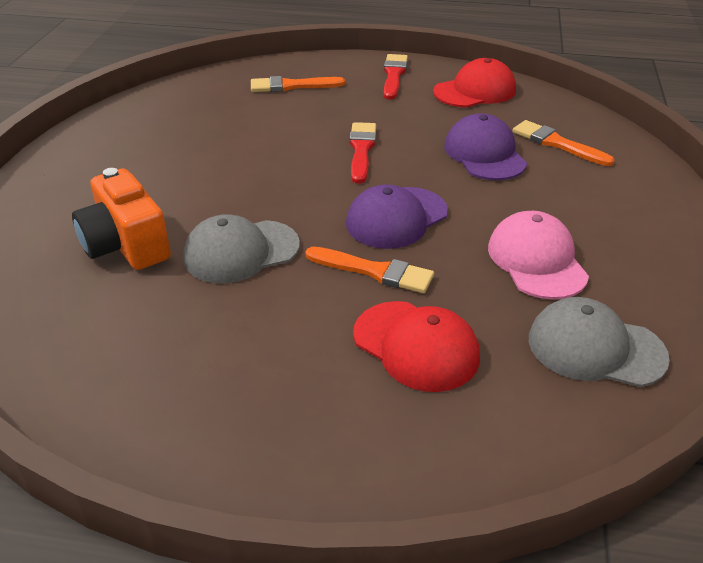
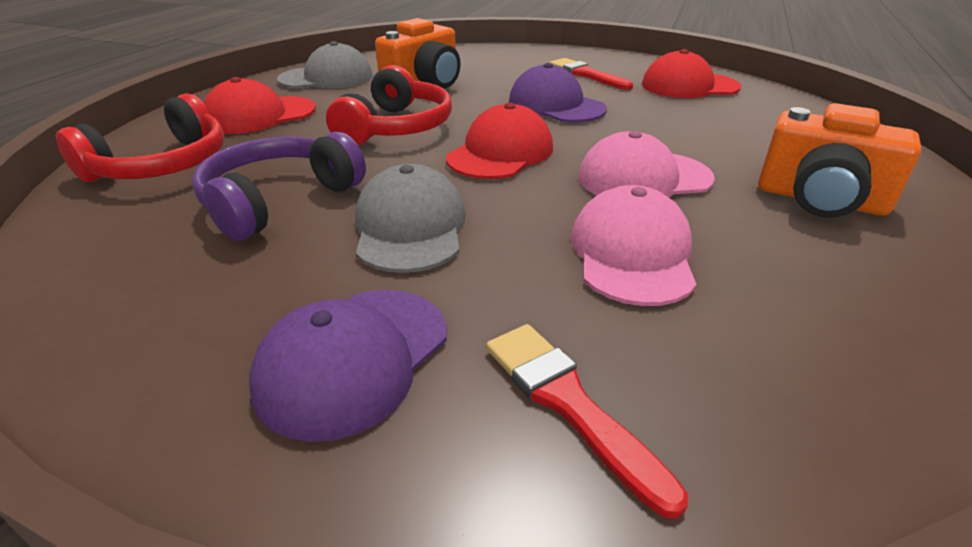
orange brush: [251,76,345,92] [305,247,434,293] [512,120,615,166] = 3 -> none = 0
orange camera: [72,168,171,270] = 1 -> [375,18,461,89] [758,103,921,218] = 2
pink cap: [488,211,589,300] = 1 -> [571,185,697,306] [578,131,715,198] = 2
purple headphones: none = 0 -> [192,132,366,241] = 1
red cap: [353,301,480,392] [433,58,516,108] = 2 -> [203,77,316,134] [446,103,553,179] [642,49,741,98] = 3
red headphones: none = 0 -> [56,93,224,182] [326,65,452,146] = 2

